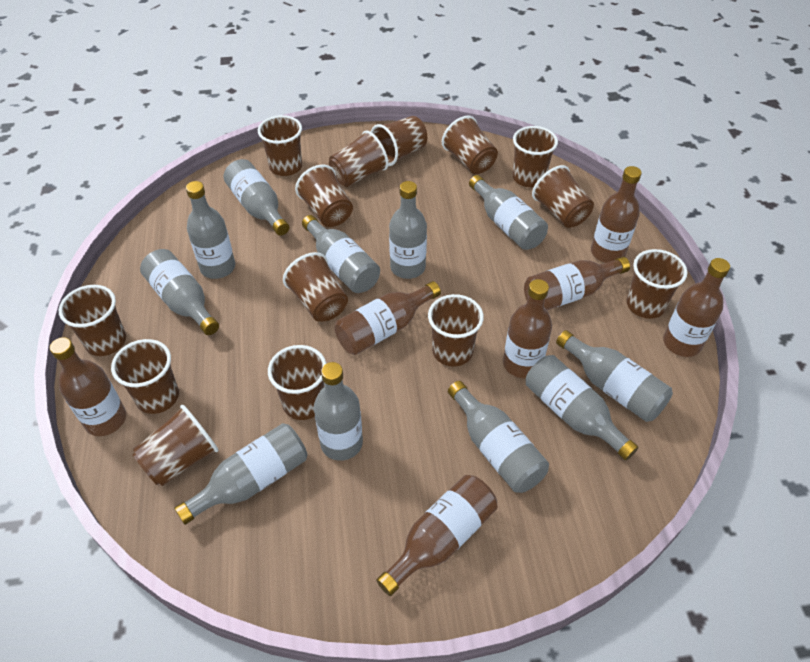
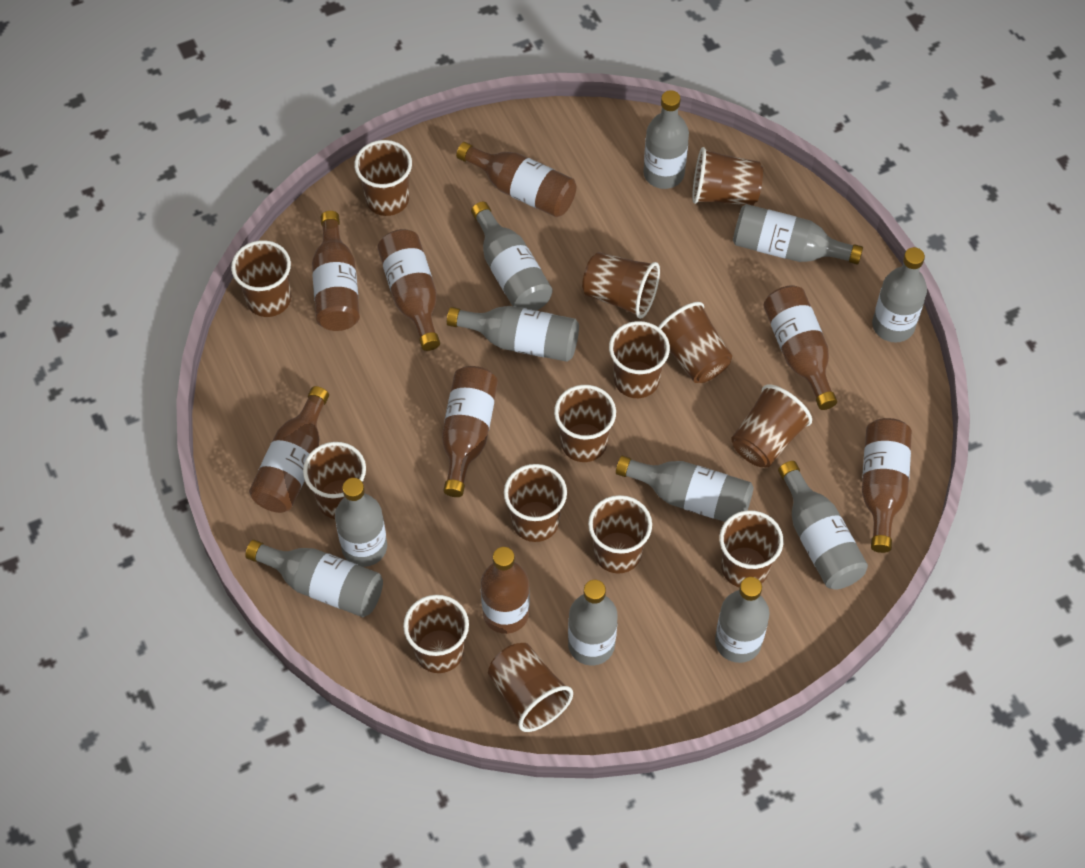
brown bottle: [50,337,126,436] [335,281,441,355] [376,475,498,596] [503,279,552,378] [524,257,630,310] [591,166,642,263] [663,258,730,357] = 7 -> [249,386,329,513] [312,211,360,331] [377,229,440,351] [442,366,498,497] [456,142,576,217] [481,547,530,634] [763,285,837,410] [862,418,912,553] = 8

